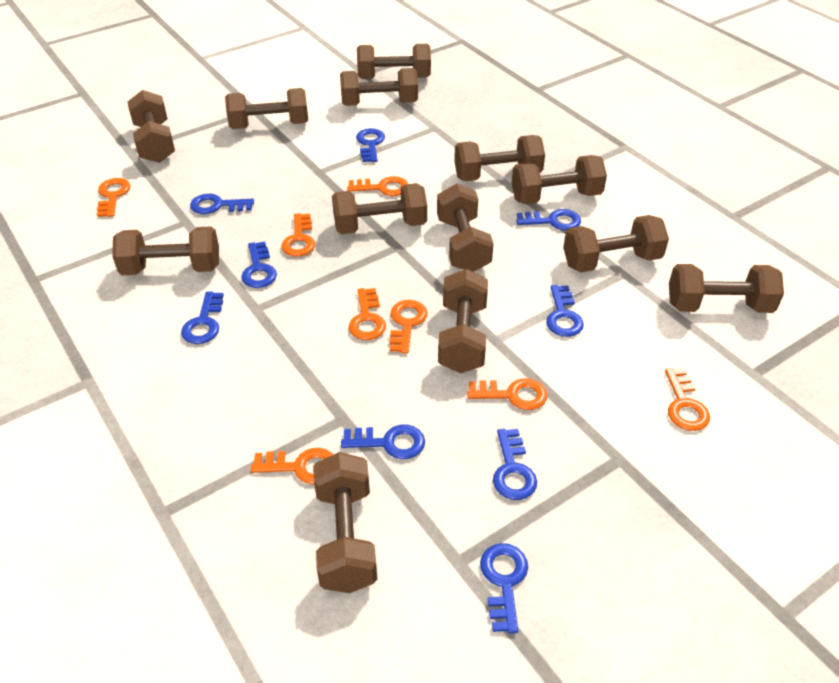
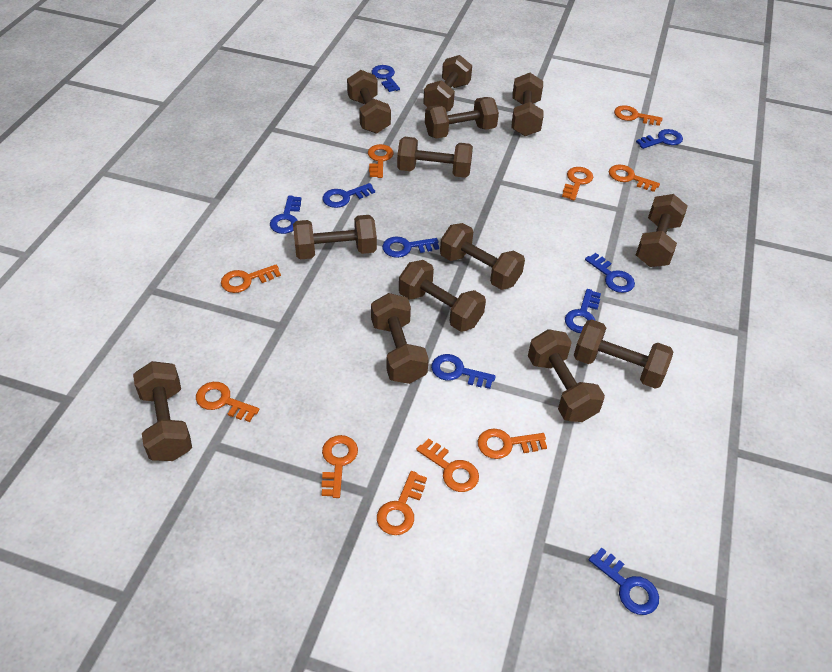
orange key: [97,178,130,217] [251,448,334,484] [281,213,315,257] [347,176,408,196] [349,288,386,340] [390,300,427,354] [467,378,547,410] [665,368,710,431] = 8 -> [196,382,259,422] [221,264,281,293] [321,435,358,498] [368,144,393,178] [377,471,427,535] [416,438,479,492] [478,429,547,459] [562,167,593,201] [609,164,660,192] [614,105,663,126] = 10

